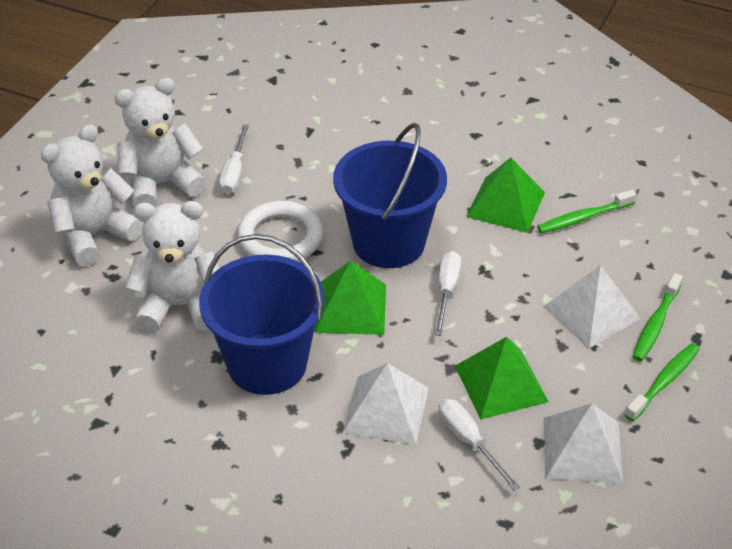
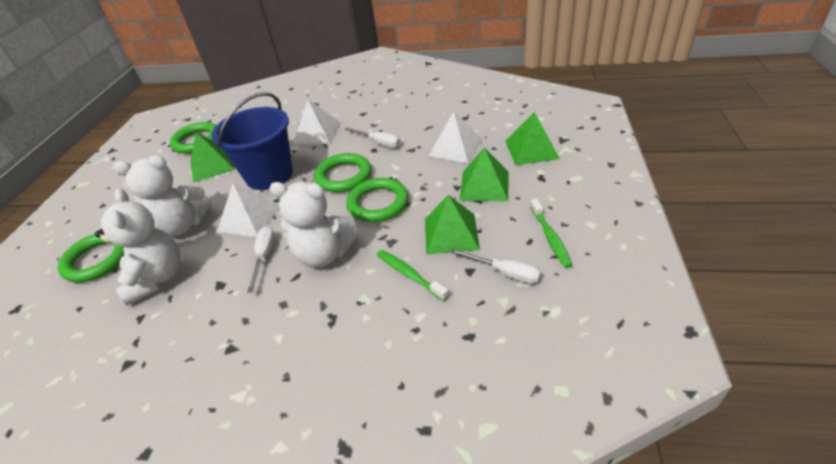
blue bucket: [199,234,325,395] [333,123,447,268] = 2 -> [212,92,293,190] = 1
green pyramid: [315,261,386,335] [455,337,549,420] [466,158,545,233] = 3 -> [190,132,235,183] [425,195,480,254] [460,147,509,201] [505,112,560,165] = 4
green ring: none = 0 -> [58,234,124,282] [170,122,217,154] [314,153,371,192] [346,178,408,222] = 4
green toothbrush: [537,190,637,234] [625,343,700,421] [633,273,683,361] = 3 -> [377,250,449,301] [530,199,573,268] = 2
white ring: [237,201,323,261] = 1 -> none = 0

